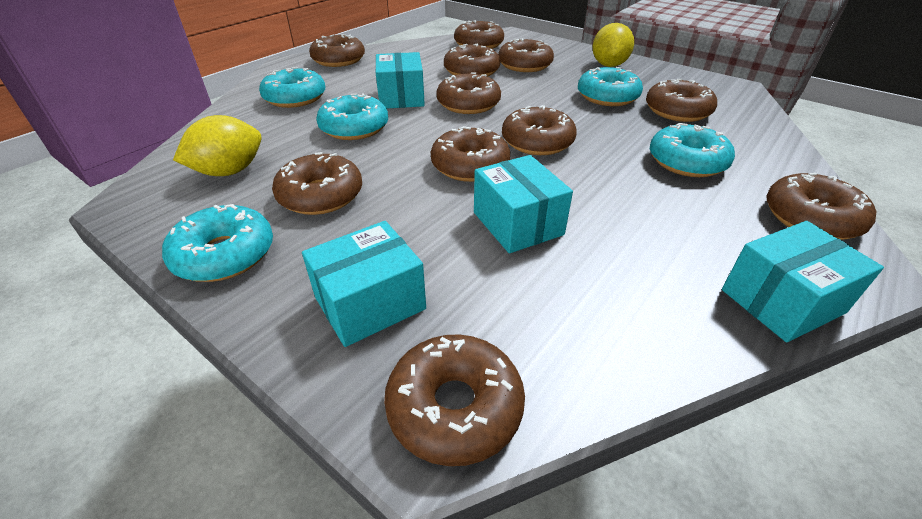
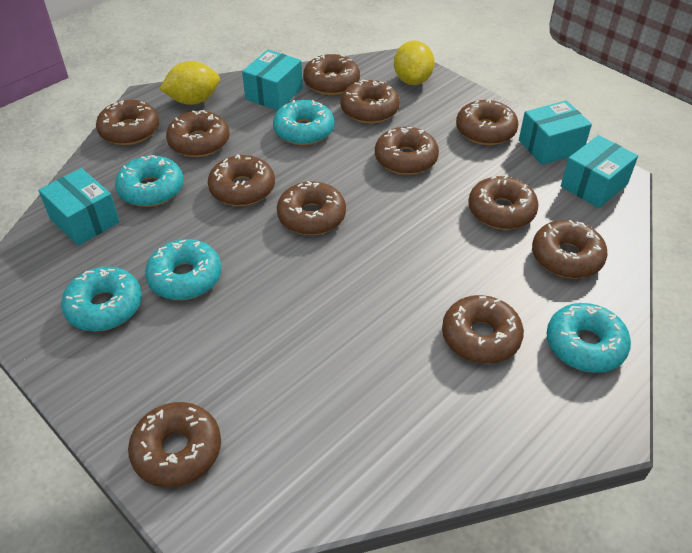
brown donut: [272,152,362,215] [309,34,365,67] [384,334,525,466] [431,126,510,182] [436,72,501,114] [444,44,500,77] [454,20,504,49] [498,38,554,72] [502,105,577,155] [646,79,717,122] [766,173,876,240] = 11 -> [96,100,159,145] [128,402,221,488] [166,110,230,157] [208,155,275,206] [277,181,346,235] [303,54,360,95] [341,80,400,123] [375,127,439,175] [442,295,524,364] [456,99,519,145] [468,176,539,230] [532,220,608,279] = 12

